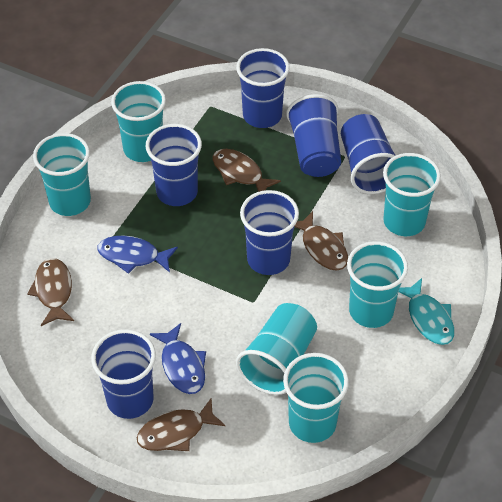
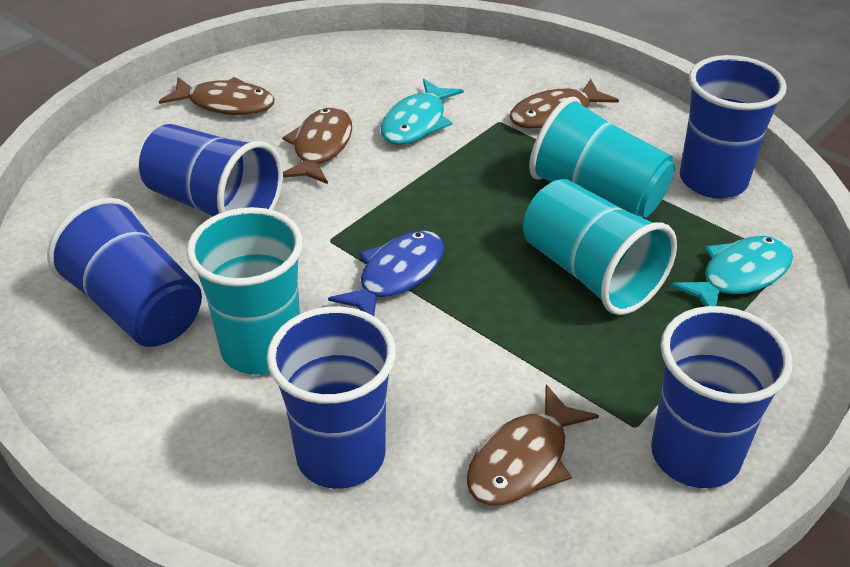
blue cup: [91,329,156,419] [146,124,202,206] [236,48,290,128] [240,190,299,275] [286,94,341,177] [341,114,396,194] = 6 -> [47,198,202,347] [139,124,283,217] [267,306,396,489] [651,306,792,488] [680,55,787,198] = 5
blue fish: [97,236,178,274] [150,323,206,394] = 2 -> [328,231,444,316] = 1
turquoise cup: [33,133,91,216] [111,81,166,162] [236,303,317,395] [283,353,349,443] [347,241,408,328] [383,153,441,236] = 6 -> [186,207,303,375] [523,179,677,315] [529,97,675,218] = 3
turquoise fish: [399,278,454,345] = 1 -> [381,79,464,145] [670,236,793,307] = 2

